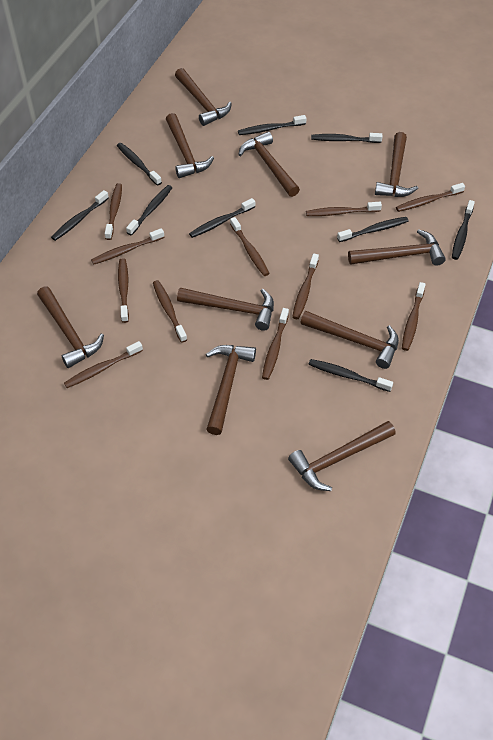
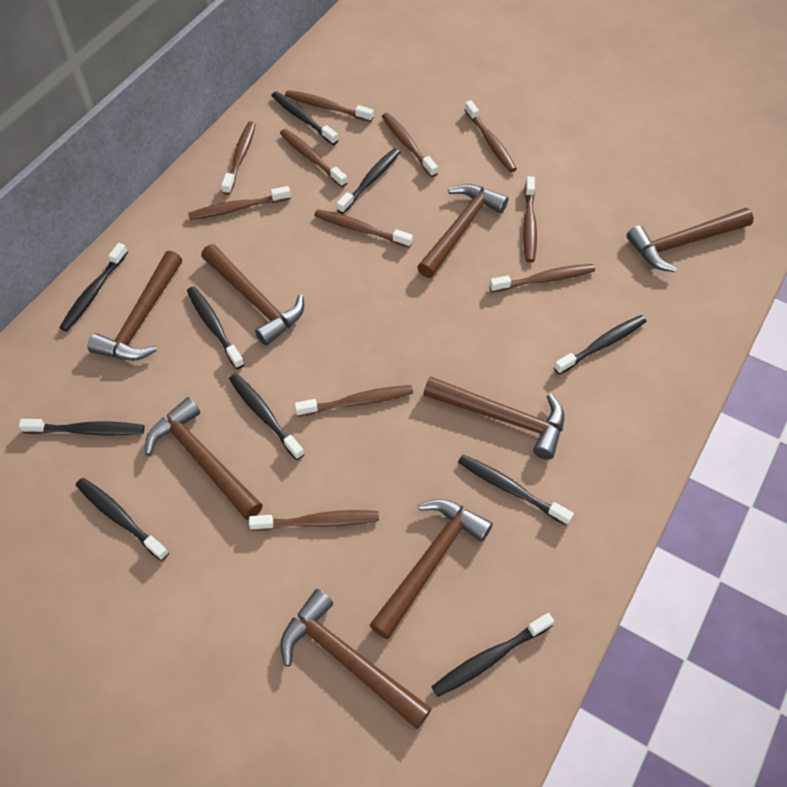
black toothbrush: [51,190,109,241] [117,143,162,186] [126,185,172,236] [189,198,255,238] [238,115,307,135] [308,359,393,392] [311,133,382,143] [337,217,408,242] [452,200,475,260] = 9 -> [19,419,145,435] [59,243,128,332] [76,478,169,561] [187,286,245,369] [229,373,304,460] [271,91,338,145] [337,148,400,214] [431,613,554,697] [458,455,574,526] [554,315,646,374] = 10
brown hammer: [37,286,104,368] [166,113,214,178] [175,68,232,126] [177,288,274,331] [206,345,256,435] [238,132,300,197] [288,421,396,491] [300,311,399,369] [348,229,446,266] [375,132,418,197] = 10 -> [87,251,182,361] [145,397,263,520] [201,244,304,346] [281,589,432,729] [369,499,493,639] [417,184,509,278] [423,376,565,460] [626,208,754,272] = 8

